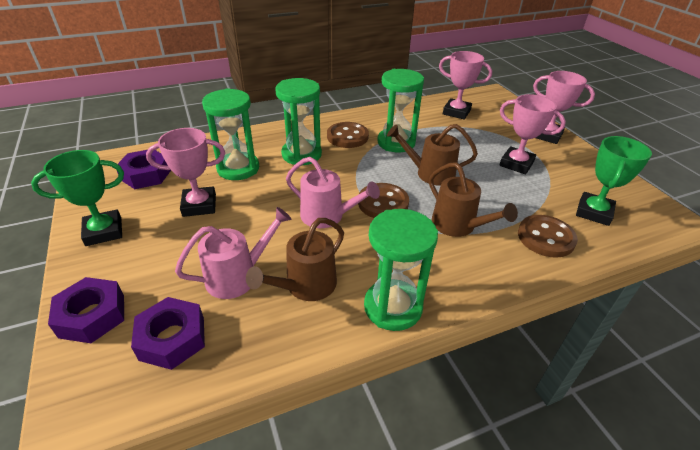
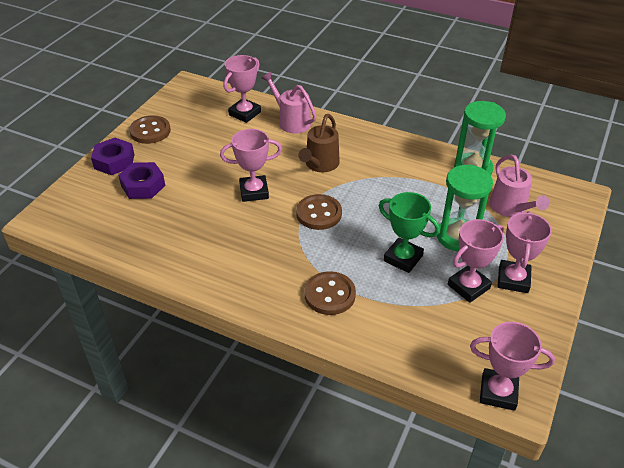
brown watering can: [246,218,344,301] [387,124,478,186] [429,162,518,237] = 3 -> [298,114,340,172] = 1
green hourglass: [202,88,259,180] [275,78,322,165] [364,209,438,331] [377,69,424,152] = 4 -> [437,164,493,251] [454,101,506,175] = 2
green trophy: [31,150,124,246] [576,136,652,226] = 2 -> [379,192,440,273] = 1
pink trophy: [146,128,225,217] [439,51,492,120] [499,94,566,174] [533,71,595,144] = 4 -> [220,129,282,202] [223,55,261,123] [448,219,504,303] [470,322,555,411] [497,211,552,293] = 5
purple nut: [48,277,124,343] [117,150,171,189] [131,297,205,370] = 3 -> [91,138,135,175] [118,162,165,199] = 2

